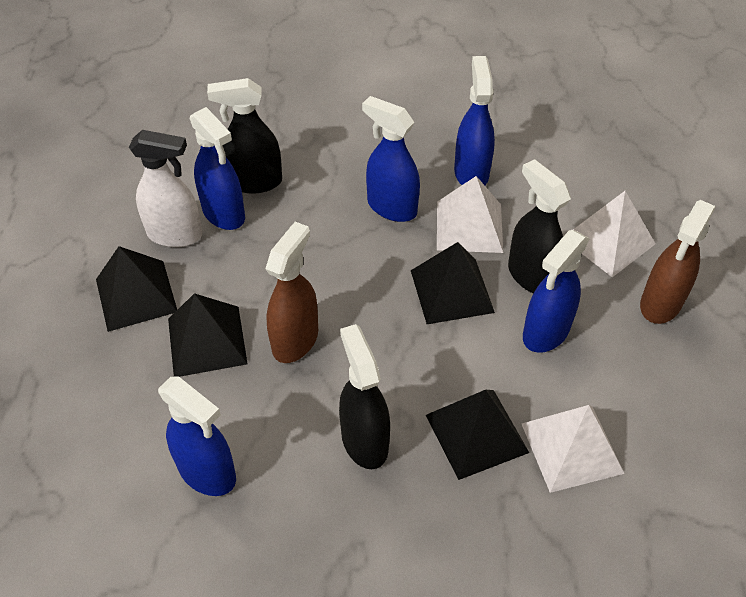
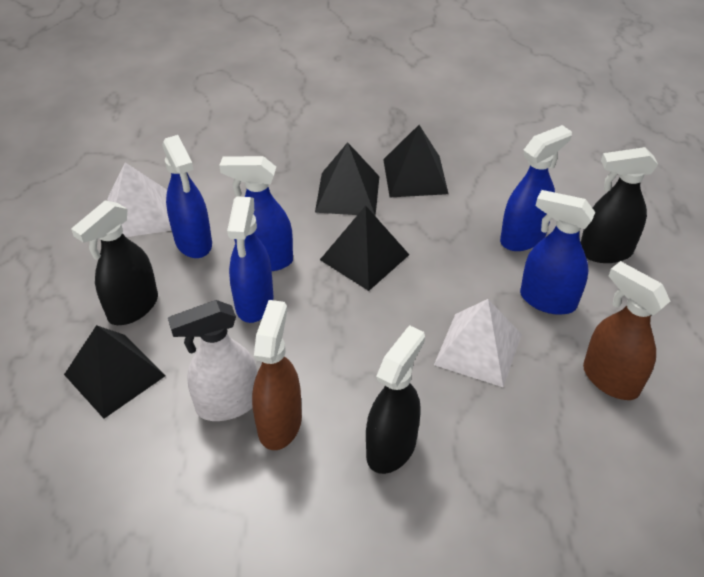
white pyramid: [437,176,503,253] [522,405,625,493] [573,191,655,277] = 3 -> [107,163,172,237] [434,299,522,387] = 2

